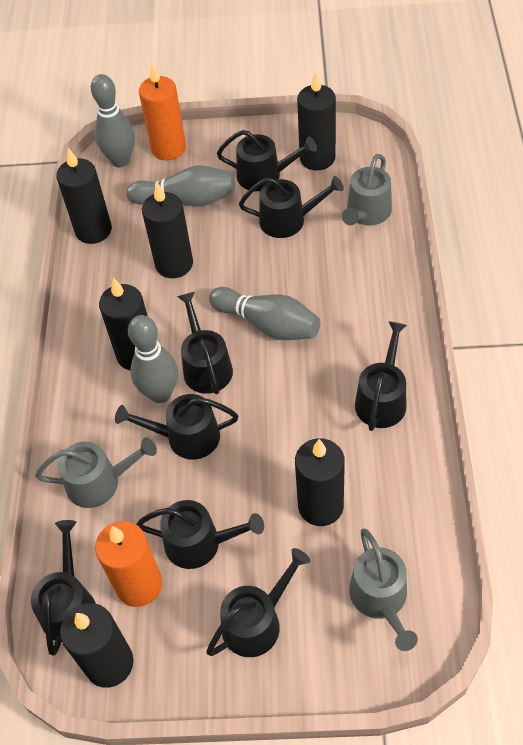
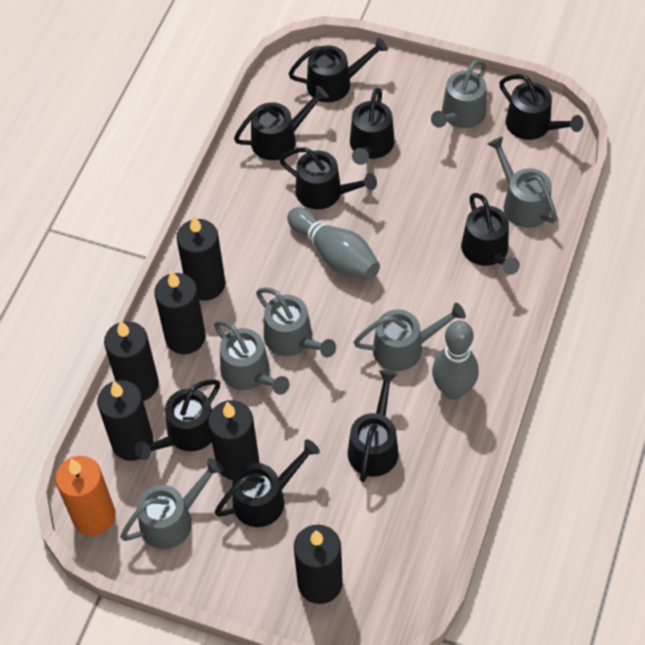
black watering can: [31,520,96,656] [115,394,238,460] [136,500,264,569] [177,292,233,395] [206,548,310,657] [217,130,317,191] [239,176,344,238] [355,321,407,431] = 8 -> [135,379,220,460] [215,439,320,527] [234,86,329,160] [279,147,377,209] [288,37,388,102] [348,370,399,482] [350,88,395,165] [461,193,520,275] [499,74,583,140] = 9
grey bowling pin: [91,74,135,167] [126,165,235,207] [128,315,178,403] [209,287,321,340] = 4 -> [287,207,380,281] [432,320,479,400] = 2
grey watering can: [35,438,157,508] [342,154,392,225] [349,529,418,651] = 3 -> [120,458,223,549] [214,320,290,395] [256,288,336,357] [354,303,466,371] [431,60,486,128] [488,137,557,228] = 6
orange candle: [95,521,162,607] [139,63,186,161] = 2 -> [55,456,116,536] = 1

